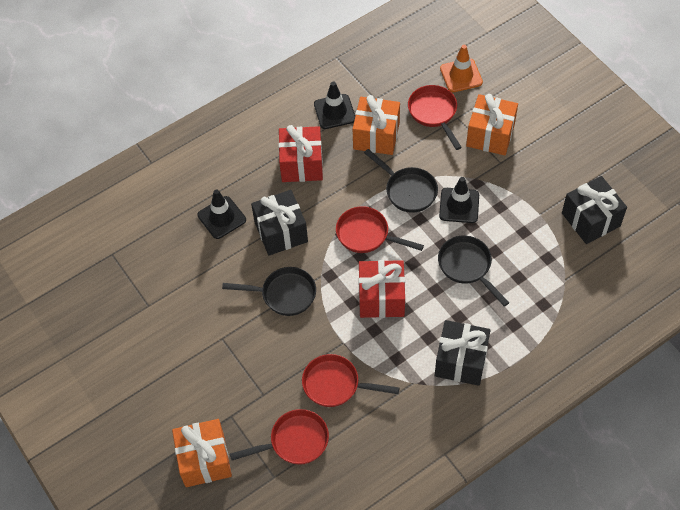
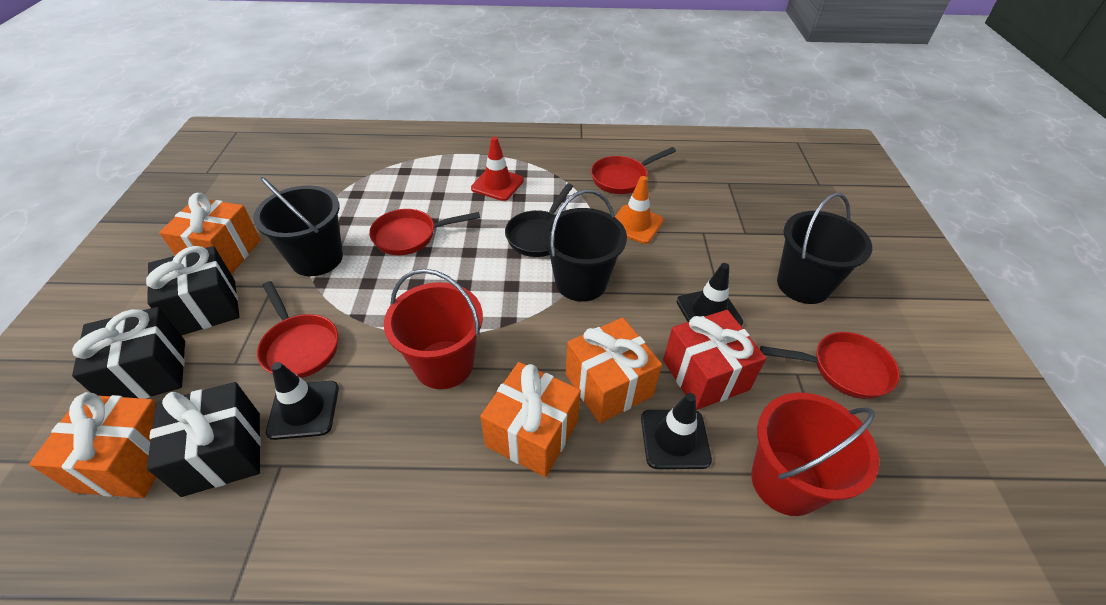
black bucket: none = 0 -> [253,177,343,276] [543,190,627,302] [777,193,872,304] = 3
black pan: [222,267,316,316] [364,149,438,213] [438,235,509,307] = 3 -> [505,183,573,257] = 1
orange gift: [172,419,232,487] [353,95,400,155] [466,94,518,155] = 3 -> [29,392,156,498] [159,193,261,275] [480,362,581,477] [566,318,662,423] = 4
red bucket: none = 0 -> [384,269,483,389] [751,393,879,516] = 2
red gift: [278,125,323,182] [358,260,405,318] = 2 -> [663,310,766,410] = 1
red traffic cone: none = 0 -> [471,137,524,201] = 1

